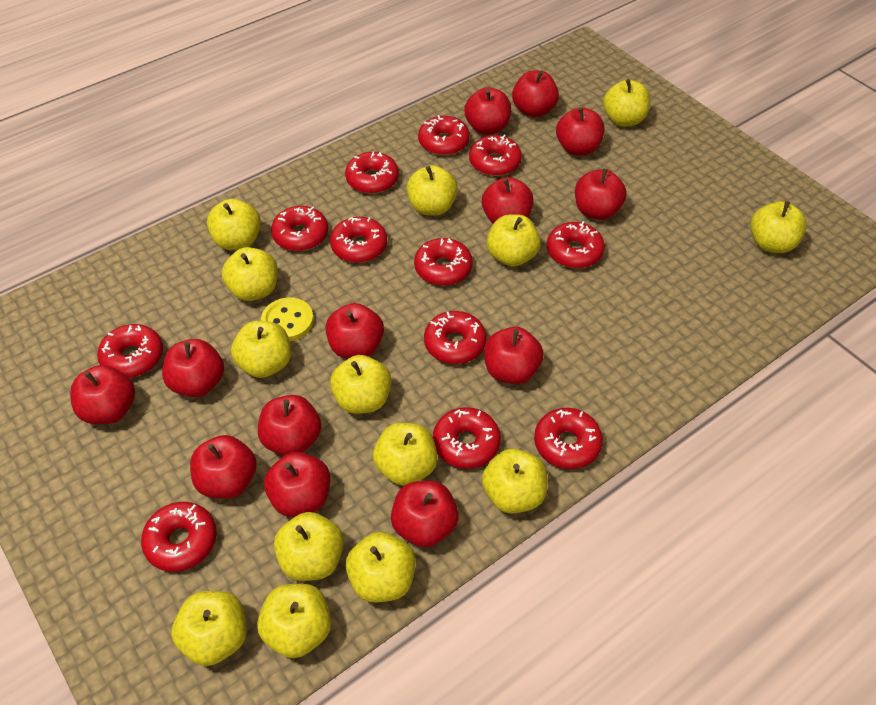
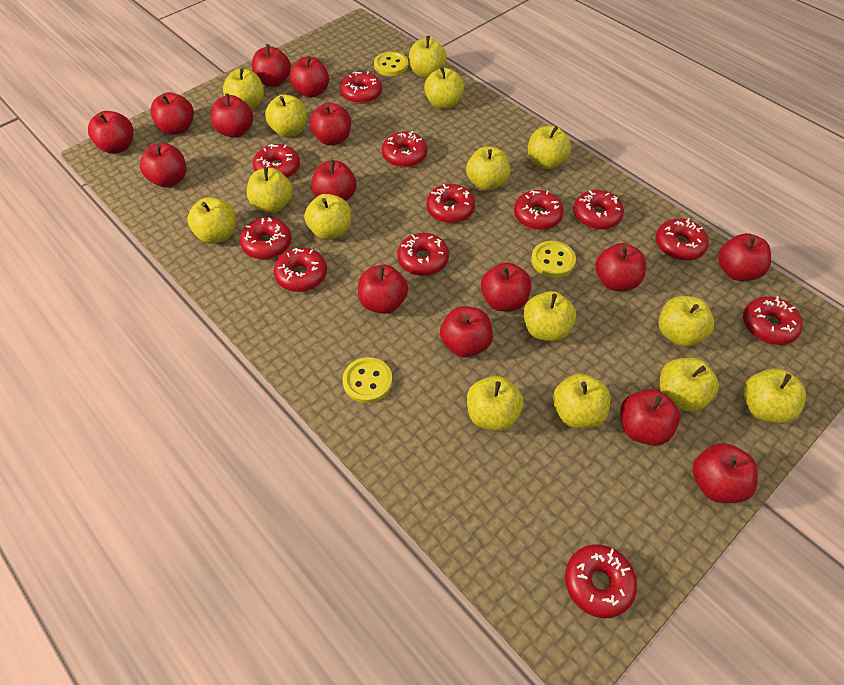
red apple: [70,365,135,424] [162,339,224,397] [190,435,257,499] [258,395,321,455] [264,452,330,517] [326,303,384,359] [391,481,459,548] [464,87,511,135] [482,177,534,224] [484,327,544,384] [512,70,559,117] [556,107,604,155] [575,169,627,220] = 13 -> [88,111,133,154] [140,143,186,187] [150,92,194,135] [211,94,253,138] [252,44,291,87] [289,56,329,98] [310,103,351,145] [311,160,357,201] [358,264,408,314] [440,306,493,357] [481,262,531,311] [595,243,646,291] [620,389,680,446] [692,443,758,503] [718,233,771,281] = 15
yellow apple: [171,591,247,666] [207,199,261,250] [222,247,278,301] [231,321,291,378] [257,584,331,658] [274,512,344,581] [330,355,391,414] [345,532,416,602] [373,423,437,486] [407,165,458,216] [482,449,547,514] [487,214,541,267] [603,79,650,127] [750,201,807,253] = 14 -> [187,197,236,244] [223,69,264,109] [247,167,293,213] [265,94,307,137] [304,194,351,240] [409,36,447,78] [424,67,464,109] [466,146,510,191] [467,376,524,431] [523,291,576,342] [528,126,571,169] [553,373,610,428] [658,296,714,347] [660,358,719,412] [743,368,806,424] = 15
yellow button: [261,297,314,341] = 1 -> [342,357,392,403] [374,52,408,76] [531,241,576,278] = 3

